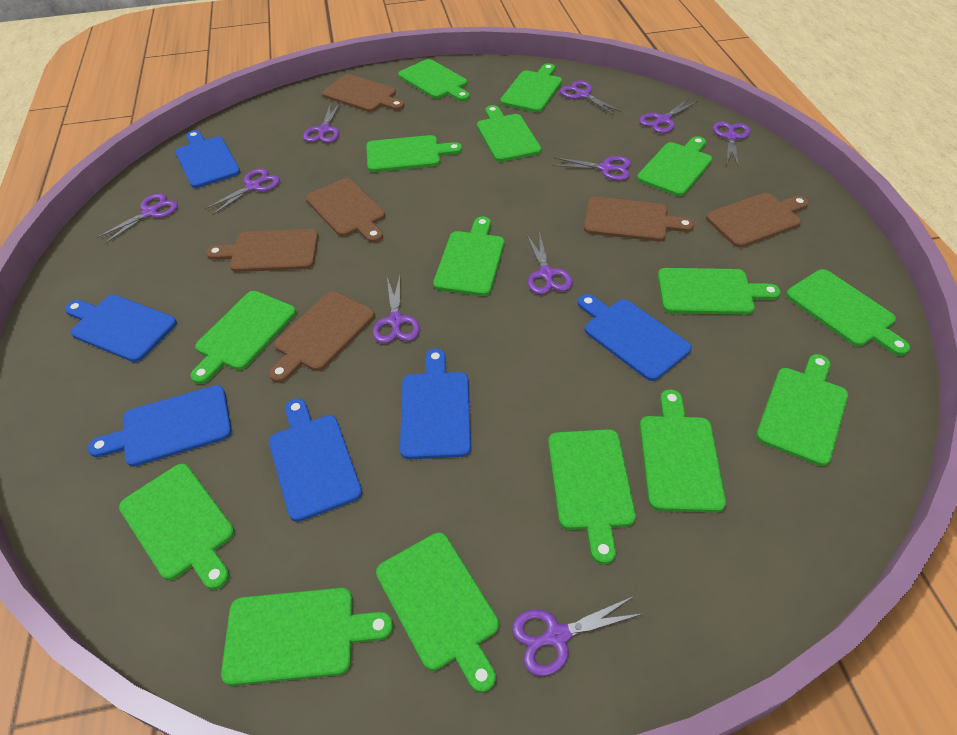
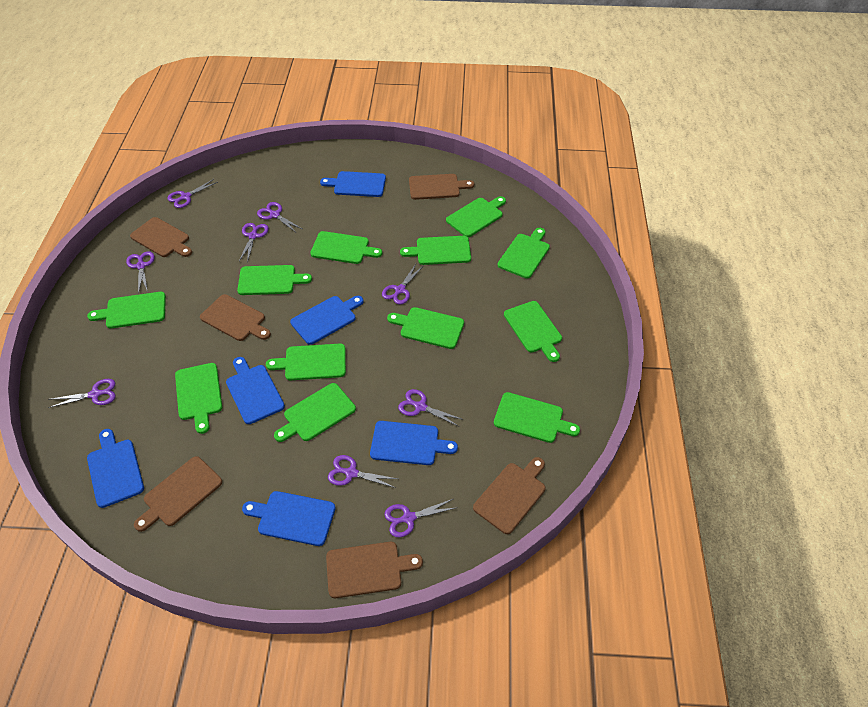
green cutting board: [119,464,235,590] [190,291,296,384] [221,588,393,686] [366,135,462,172] [376,533,499,693] [398,59,470,101] [433,217,504,296] [477,105,541,162] [500,63,562,112] [548,429,636,564] [637,136,712,196] [640,389,726,513] [658,268,781,315] [756,354,848,466] [786,269,910,356] = 15 -> [87,292,166,328] [175,363,222,434] [237,265,312,295] [266,344,346,380] [274,383,356,442] [310,231,382,264] [387,307,464,349] [400,236,471,265] [446,196,506,237] [494,392,580,443] [498,228,550,279] [504,301,562,362] = 12
purple scissors: [96,193,178,244] [205,168,280,215] [303,102,341,143] [373,276,420,343] [512,596,644,676] [527,232,573,294] [552,156,631,181] [560,81,622,115] [639,98,698,133] [713,121,750,167] = 10 -> [48,379,116,408] [126,251,155,294] [167,179,218,208] [239,223,269,263] [257,202,302,232] [328,455,398,488] [382,264,424,305] [385,499,458,537] [398,389,464,427] = 9

